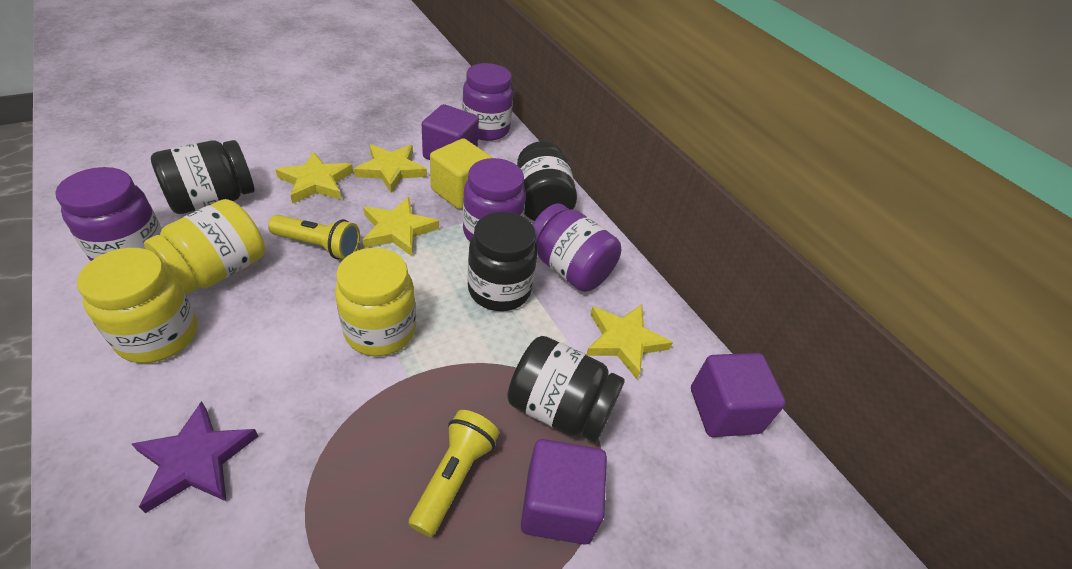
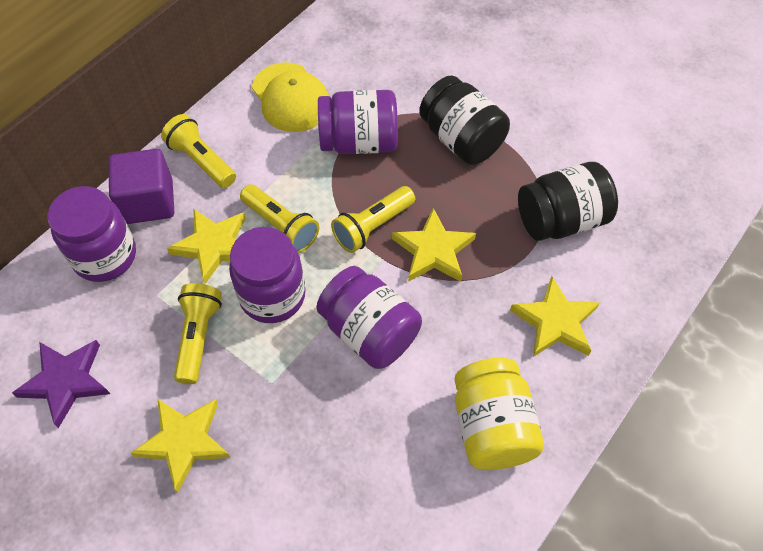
black jar: [151,140,255,214] [467,212,538,311] [507,336,625,443] [517,141,577,221] = 4 -> [419,76,510,165] [518,162,618,241] = 2
purple cube: [422,104,479,160] [521,439,607,545] [691,353,786,437] = 3 -> [109,149,174,224] = 1
yellow cap: none = 0 -> [252,62,329,132] = 1
yellow cube: [430,138,492,209] = 1 -> none = 0
yellow flashlight: [268,215,360,259] [408,410,499,537] = 2 -> [161,114,236,188] [174,283,222,384] [240,185,319,253] [331,186,415,253] = 4
yellow jar: [77,248,198,363] [144,199,265,295] [335,248,416,356] = 3 -> [454,358,544,470] = 1

